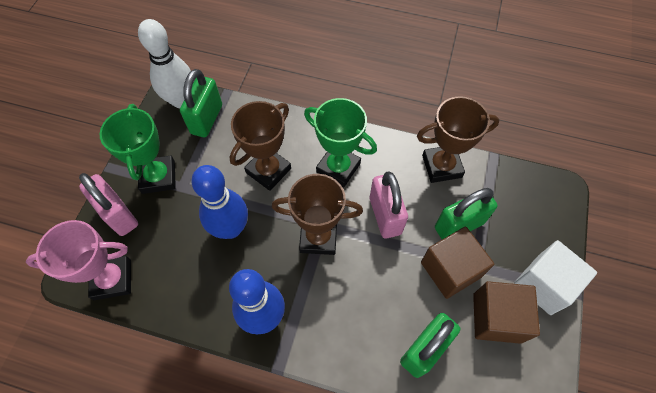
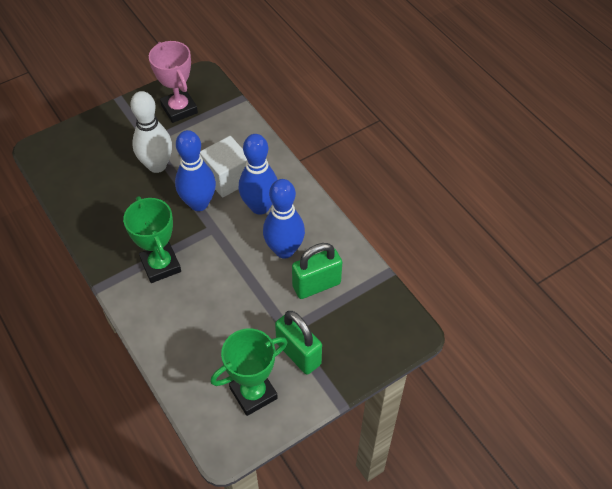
blue bowling pin: [191,165,248,239] [229,269,285,334] = 2 -> [175,130,216,211] [239,134,278,215] [263,179,305,258] = 3
brown cube: [421,226,494,299] [473,281,540,344] = 2 -> none = 0
brown trophy: [230,101,291,191] [272,174,363,255] [417,96,499,183] = 3 -> none = 0
green padlock: [180,69,222,137] [400,313,460,378] [435,188,498,239] = 3 -> [275,311,322,375] [292,243,342,299] = 2
pink padlock: [79,173,138,236] [370,171,408,239] = 2 -> none = 0

